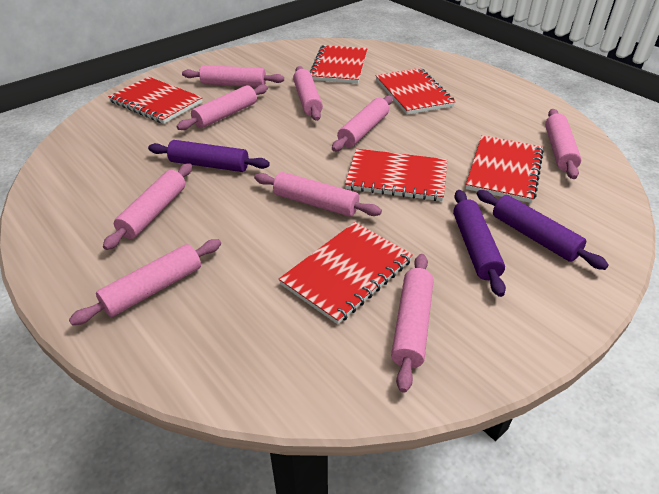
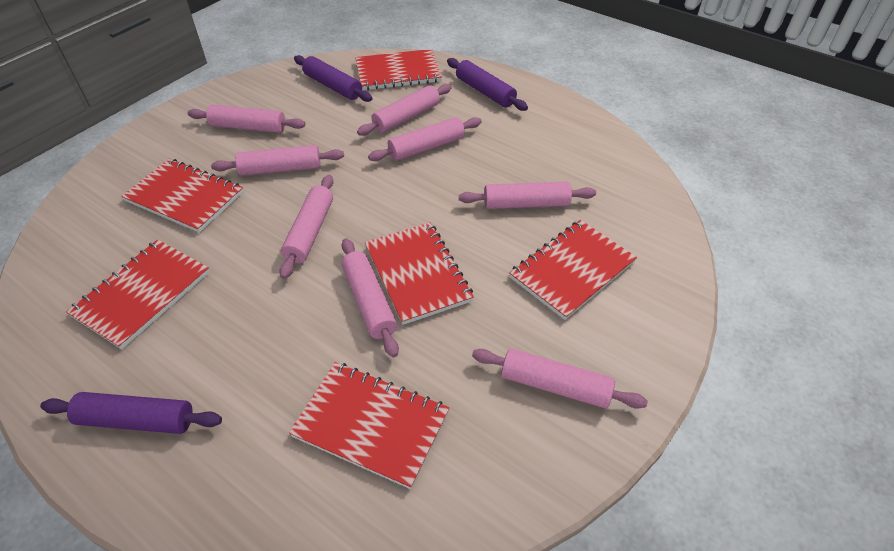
pink rolling pin: [69,239,221,325] [103,163,192,250] [176,85,268,130] [182,65,284,87] [254,172,382,217] [293,66,323,121] [332,96,393,151] [391,254,434,393] [545,109,581,179] = 9 -> [188,105,305,133] [211,145,344,176] [279,175,333,279] [341,238,399,357] [357,84,452,136] [368,117,482,161] [459,182,596,209] [472,348,648,409] = 8

